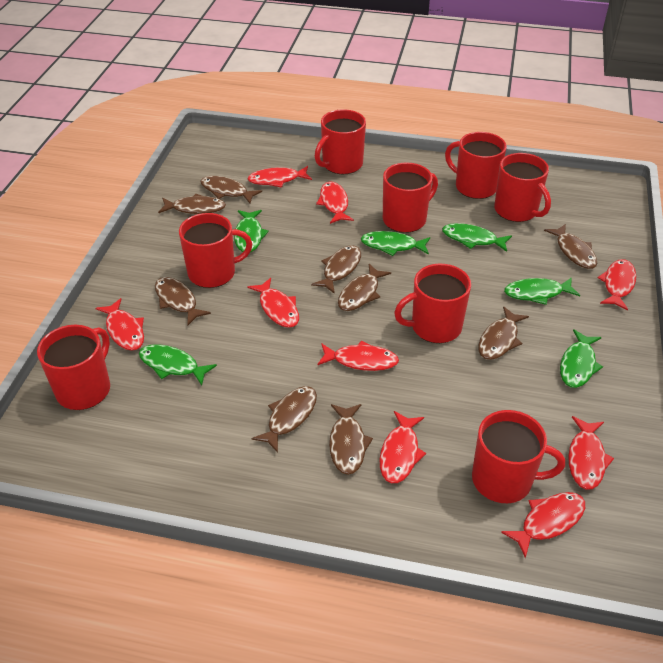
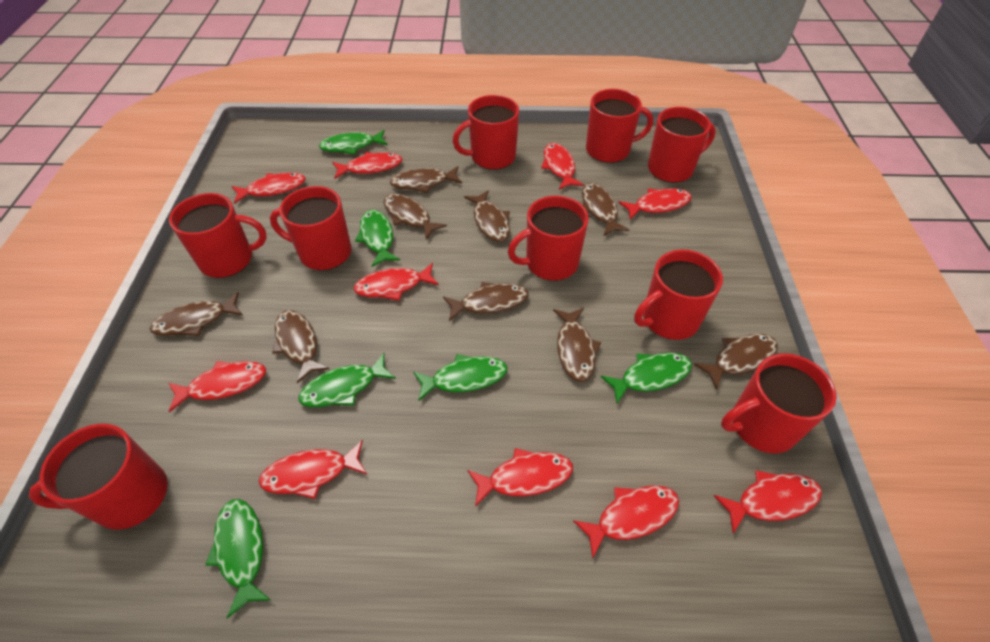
red fish: [95,298,144,351] [247,278,299,328] [248,166,312,188] [316,182,354,224] [317,340,399,371] [380,411,426,483] [501,492,585,558] [568,416,614,490] [598,259,636,311] = 9 -> [169,361,266,412] [231,172,306,204] [258,440,367,499] [332,152,403,179] [353,263,439,301] [467,448,573,507] [541,143,584,190] [573,486,679,558] [618,188,692,220] [714,470,822,533] = 10
red mug: [37,325,110,410] [179,213,252,288] [315,109,366,174] [383,162,438,233] [394,264,471,343] [445,132,507,199] [472,410,565,503] [494,153,551,222] = 8 -> [29,424,168,530] [169,193,267,278] [270,186,351,270] [453,95,519,170] [508,196,589,281] [586,89,653,163] [634,249,723,340] [648,107,716,183] [721,353,837,454] = 9

